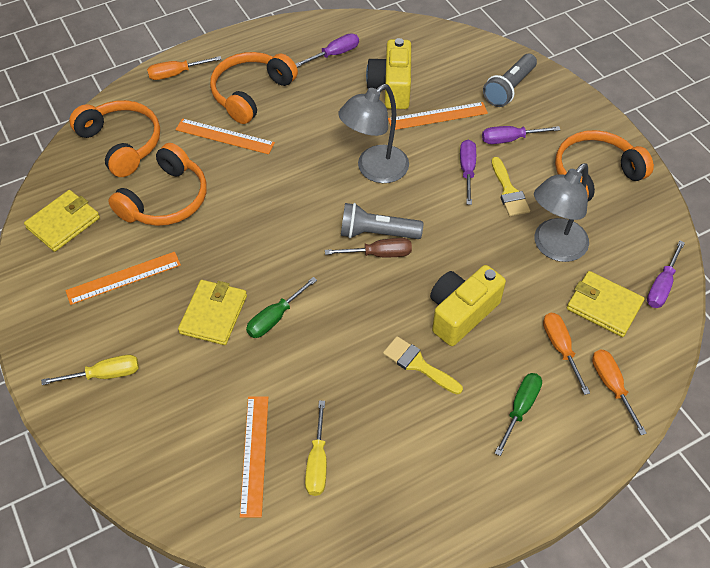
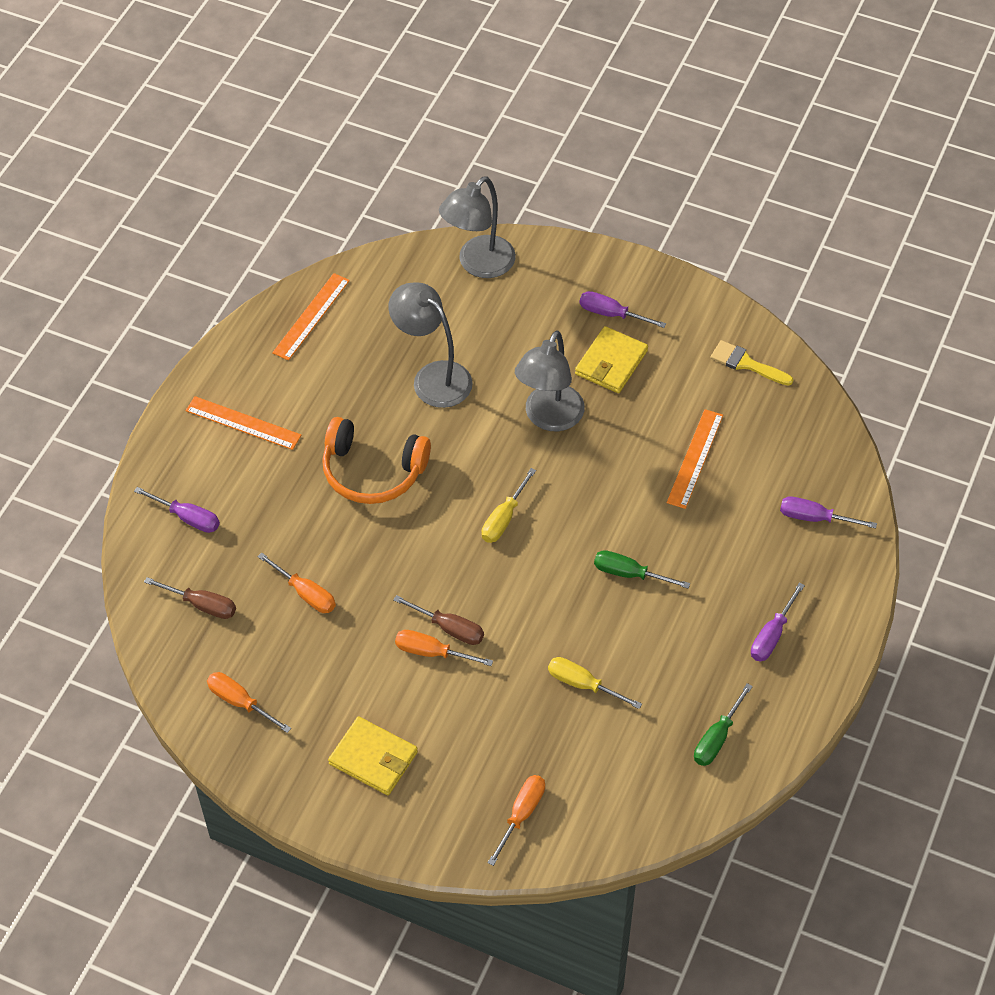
brown screwdriver: [325,238,412,257] = 1 -> [144,577,236,619] [393,595,484,645] = 2
grey flashlight: [341,203,423,239] [483,54,537,107] = 2 -> none = 0
grey lamp: [338,84,409,183] [534,163,589,262] = 2 -> [388,282,473,408] [439,176,516,278] [515,330,585,431] = 3
orange headphones: [69,100,160,177] [108,143,207,226] [210,52,298,124] [555,130,654,201] = 4 -> [322,417,431,504] = 1
orange ruler: [65,252,181,305] [175,118,275,154] [240,396,268,518] [388,102,488,130] = 4 -> [186,396,301,450] [272,273,350,360] [667,409,723,509] = 3
orange screwdriver: [147,56,222,80] [543,313,590,395] [592,350,647,435] = 3 -> [207,672,291,733] [258,553,336,613] [395,630,493,666] [488,775,545,866] = 4
yellow brush: [383,336,463,394] [491,157,530,216] = 2 -> [710,340,793,386] = 1
yellow camera: [366,38,411,109] [430,265,506,346] = 2 -> none = 0
yellow wallet: [24,190,100,252] [178,280,247,345] [567,271,645,337] = 3 -> [328,716,418,795] [575,326,648,393] = 2

